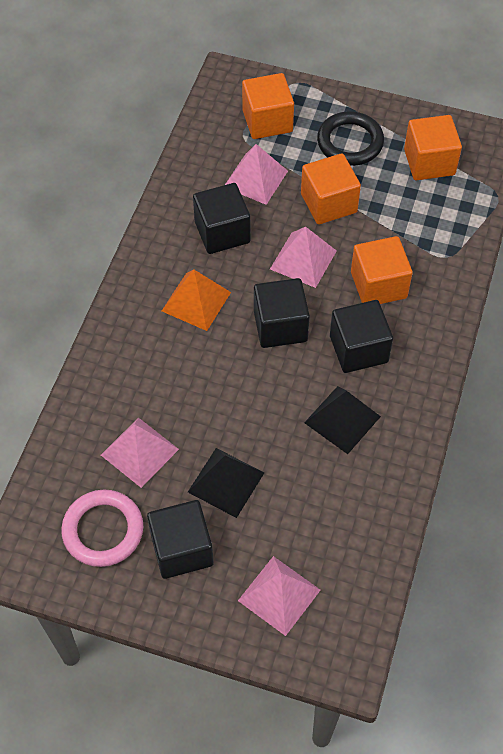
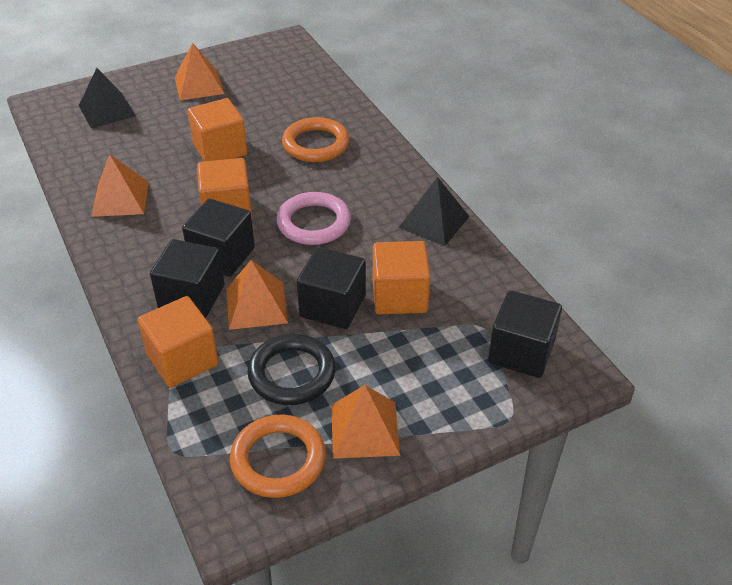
orange pyramid: [162,270,231,331] = 1 -> [91,154,149,217] [174,43,224,101] [227,260,288,330] [331,385,400,459] = 4
orange ring: none = 0 -> [230,415,326,498] [282,117,349,162] = 2
pink pyramid: [101,418,179,488] [225,144,288,205] [238,556,321,636] [270,227,337,288] = 4 -> none = 0

